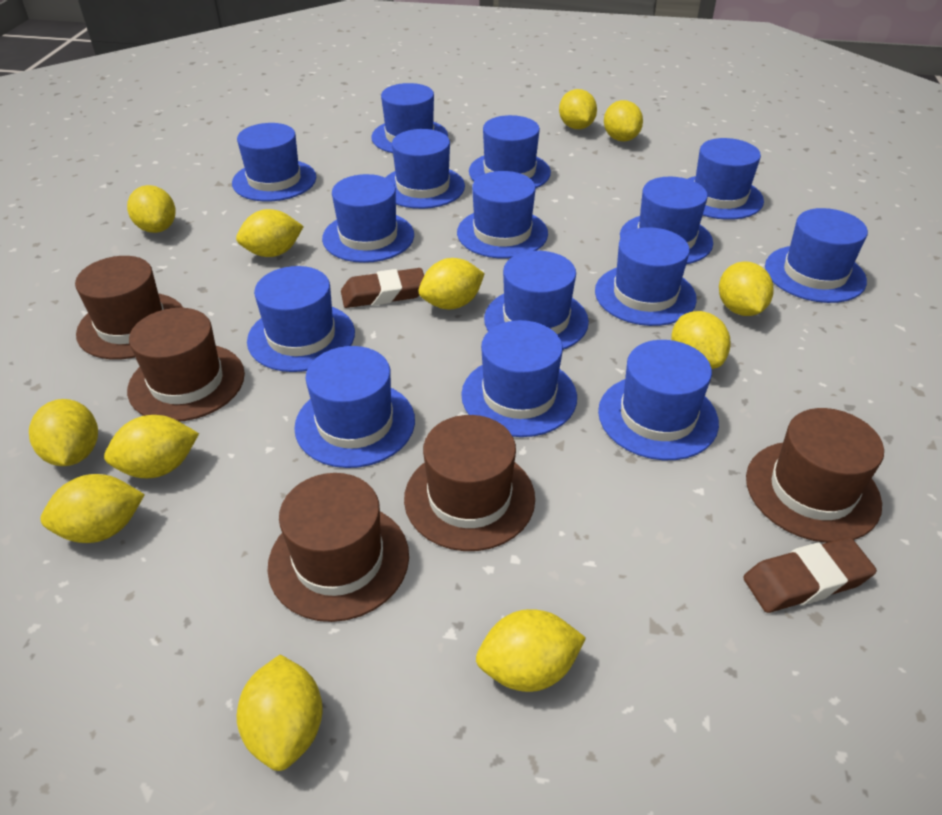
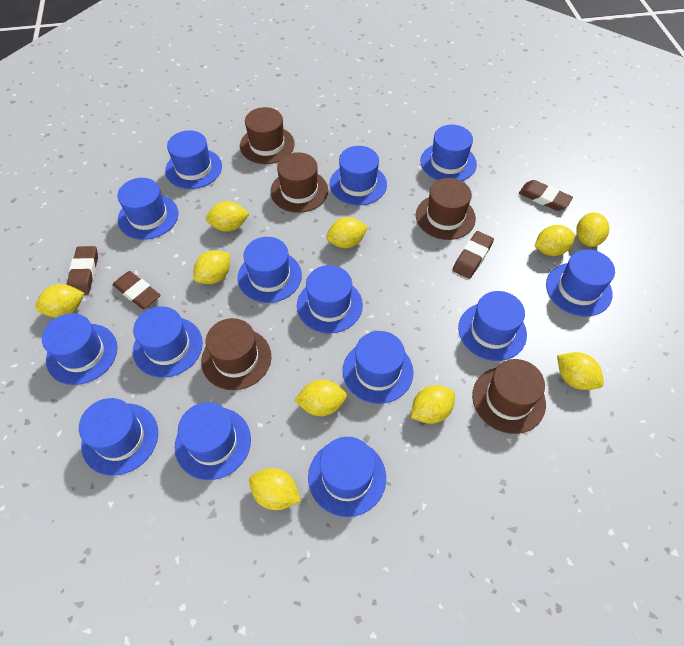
blue hat: [232,123,316,201] [247,266,355,372] [294,346,415,468] [322,174,414,263] [371,83,448,153] [385,129,465,209] [457,171,548,259] [461,320,577,437] [469,115,551,188] [484,251,589,350] [595,227,697,326] [598,340,719,460] [620,177,713,264] [688,138,764,220] [765,208,868,303] = 15 -> [42,313,117,385] [79,398,158,476] [117,178,179,240] [133,306,203,378] [165,130,222,189] [175,402,251,480] [238,237,302,303] [297,265,363,333] [308,437,386,517] [330,146,387,206] [343,331,414,404] [421,125,477,181] [458,291,527,361] [546,249,615,317] = 14
brown eraser: [341,268,424,308] [743,537,877,613] = 2 -> [67,246,98,295] [112,271,161,309] [453,231,494,279] [519,180,573,211] = 4
yellow lemon: [29,399,98,466] [40,474,145,543] [104,415,199,478] [127,185,176,233] [236,209,304,257] [237,655,323,771] [419,258,485,309] [476,609,586,692] [559,89,597,129] [604,100,643,141] [671,311,731,369] [719,261,774,316] = 12 -> [35,284,84,318] [193,250,230,284] [206,201,250,232] [249,468,301,510] [294,380,347,416] [326,217,368,248] [411,385,455,424] [535,225,575,256] [557,352,604,390] [576,212,610,247] = 10

